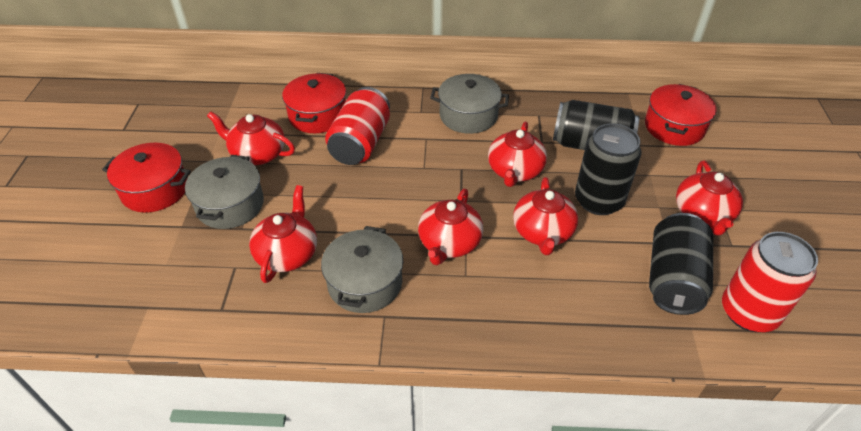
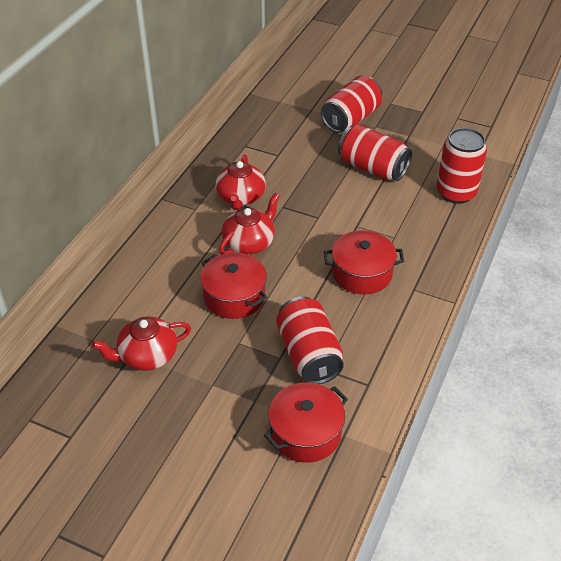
black can: [553,100,639,150] [575,123,641,215] [649,213,713,315] = 3 -> none = 0
grey pot: [185,155,264,229] [321,226,403,313] [430,74,509,134] = 3 -> none = 0
red can: [325,87,390,165] [722,232,818,332] = 2 -> [276,296,344,384] [321,75,382,133] [338,124,412,181] [437,128,487,204] = 4
red teapot: [207,111,295,165] [249,185,317,283] [418,189,483,265] [488,122,547,187] [513,177,578,255] [676,161,743,235] = 6 -> [92,317,191,371] [216,154,266,210] [219,193,280,255] = 3

